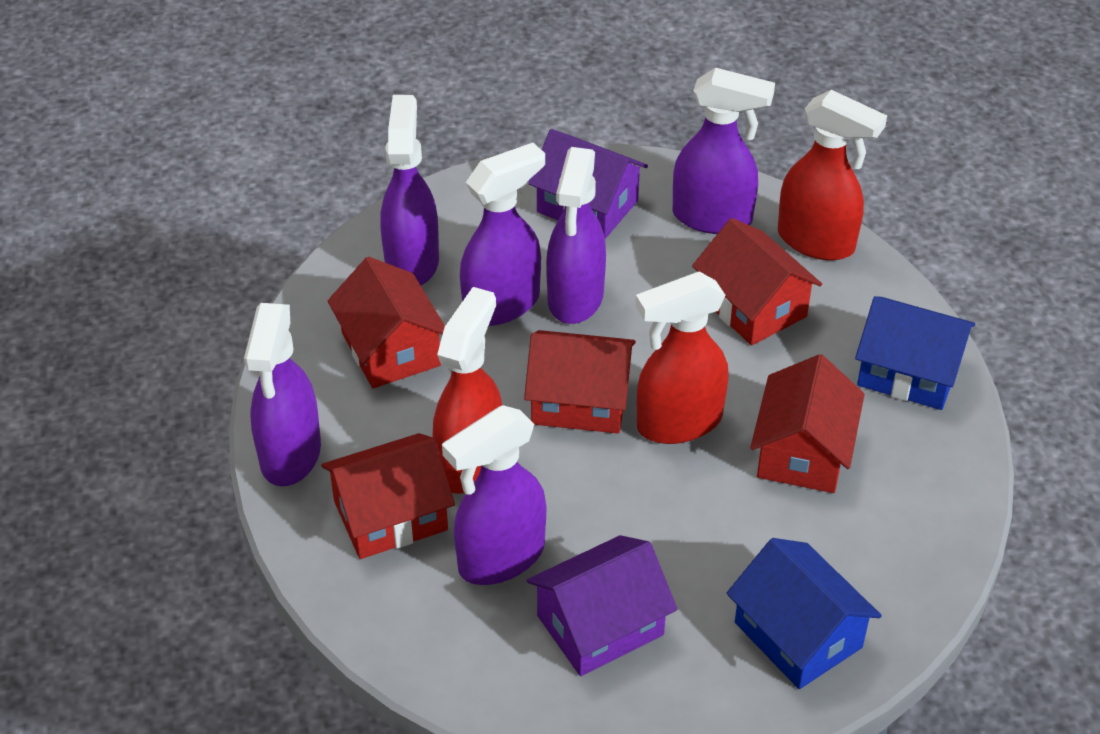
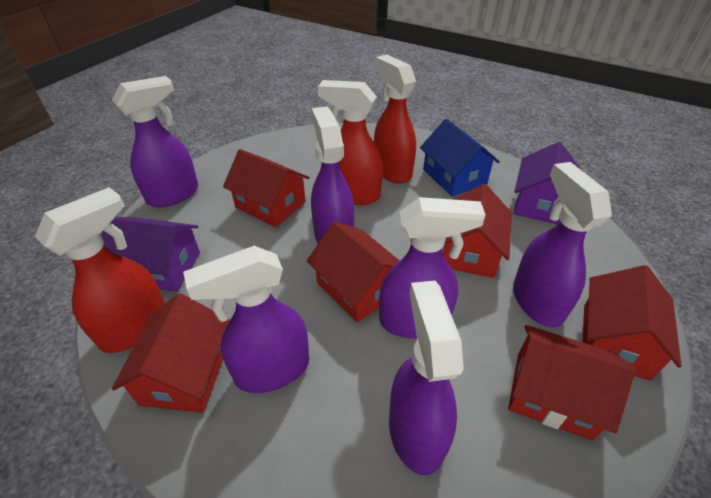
blue house: [727,538,882,689] [855,296,975,410] = 2 -> [420,119,500,197] = 1
red house: [321,433,455,559] [328,257,445,388] [524,330,636,434] [692,218,822,345] [750,354,865,493] = 5 -> [112,293,230,413] [223,149,310,227] [307,221,400,323] [443,184,512,278] [508,325,635,441] [583,265,682,381] = 6

